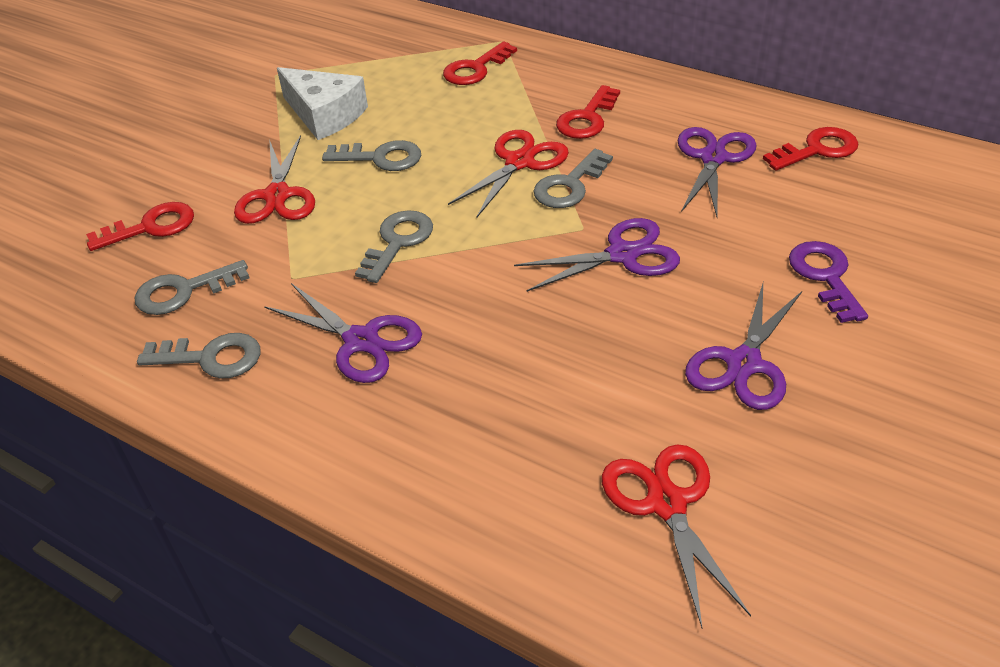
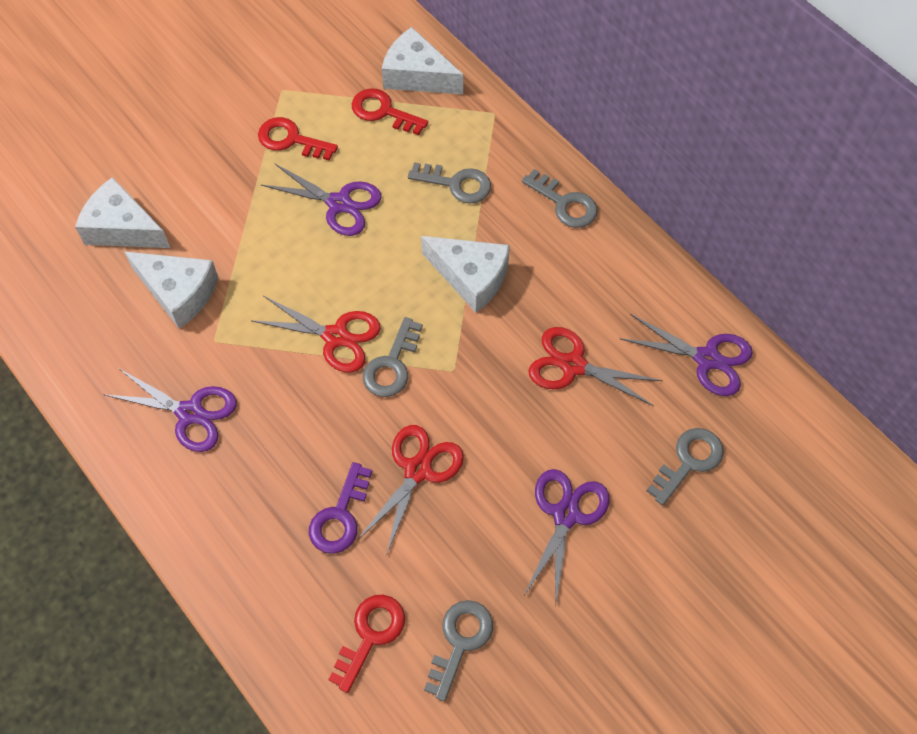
red key: [86,202,194,251] [443,41,517,85] [556,85,620,139] [763,127,858,171] = 4 -> [258,117,338,160] [328,595,405,693] [352,88,428,135] = 3
white cheese: [277,67,368,140] = 1 -> [75,177,170,248] [125,252,219,329] [382,27,463,94] [421,236,510,313] = 4

